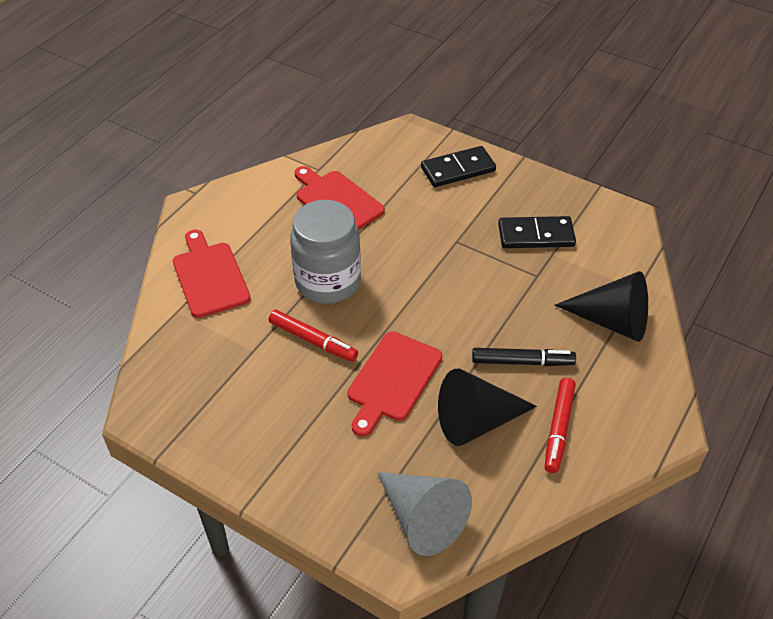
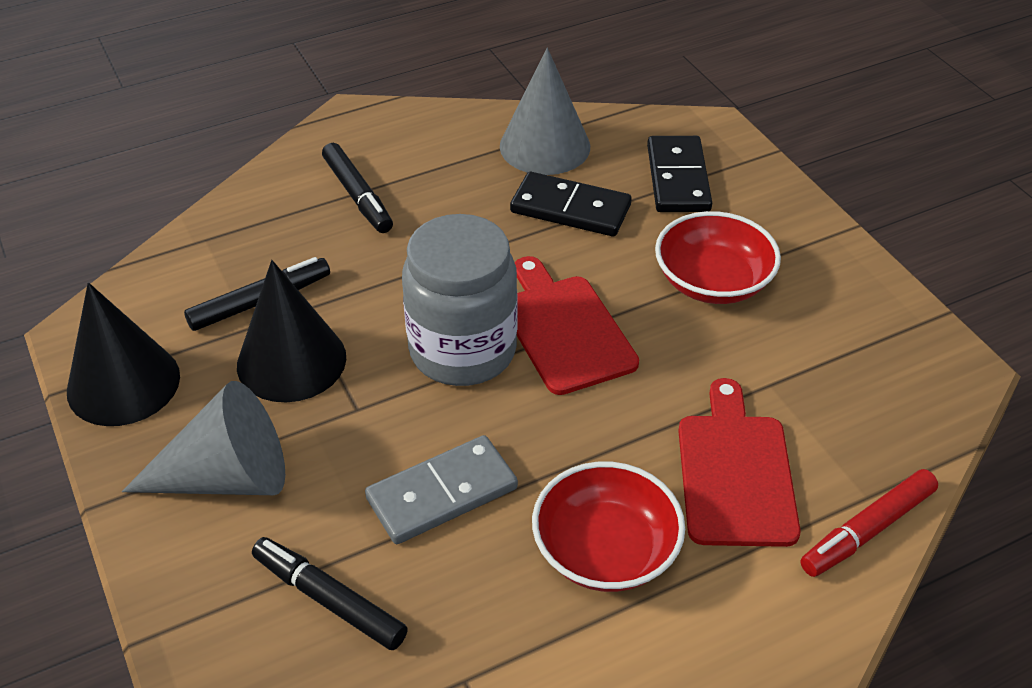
black marker: [472,348,576,366] = 1 -> [184,257,330,331] [252,537,408,650] [322,143,393,233] = 3
grey cone: [377,472,472,556] = 1 -> [122,381,285,495] [500,48,590,175] = 2
grey domino: none = 0 -> [365,435,518,544] = 1
red bowl: none = 0 -> [532,462,685,592] [655,211,781,304] = 2
red cutting board: [173,229,251,318] [294,166,385,230] [347,331,442,437] = 3 -> [515,256,639,395] [678,378,801,547] = 2
red marker: [269,310,358,362] [544,378,576,473] = 2 -> [801,469,938,577] = 1

